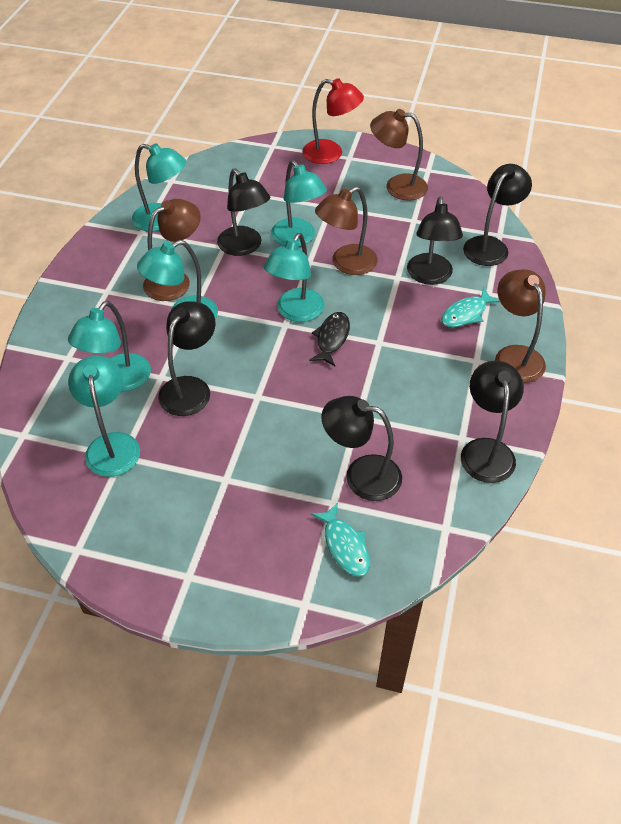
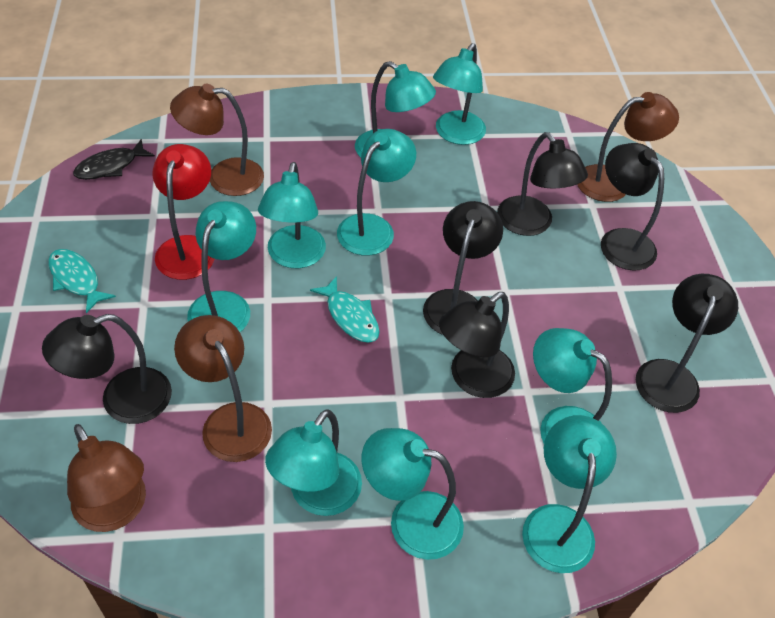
turquoise lamp: [68,301,151,391] [68,355,140,477] [132,143,186,231] [137,240,218,319] [264,233,325,322] [271,160,327,247] = 6 -> [187,201,256,332] [258,162,326,268] [265,409,362,516] [337,129,416,256] [355,61,436,157] [362,428,464,560] [433,43,486,145] [522,415,617,573] [533,328,612,443] = 9

